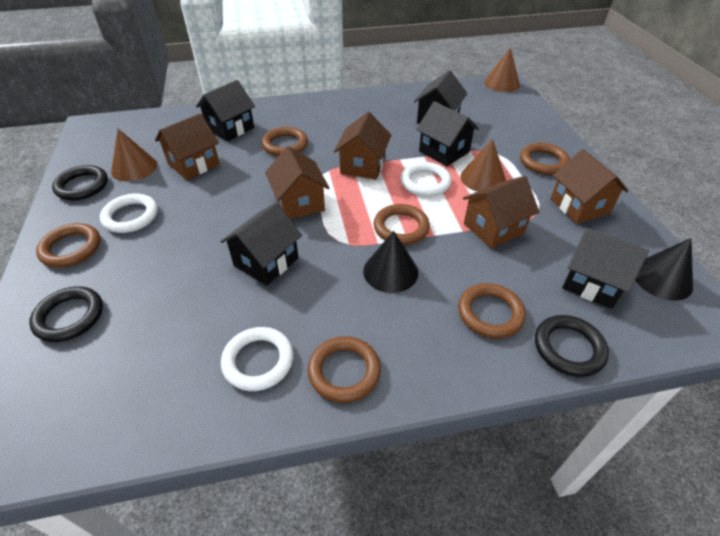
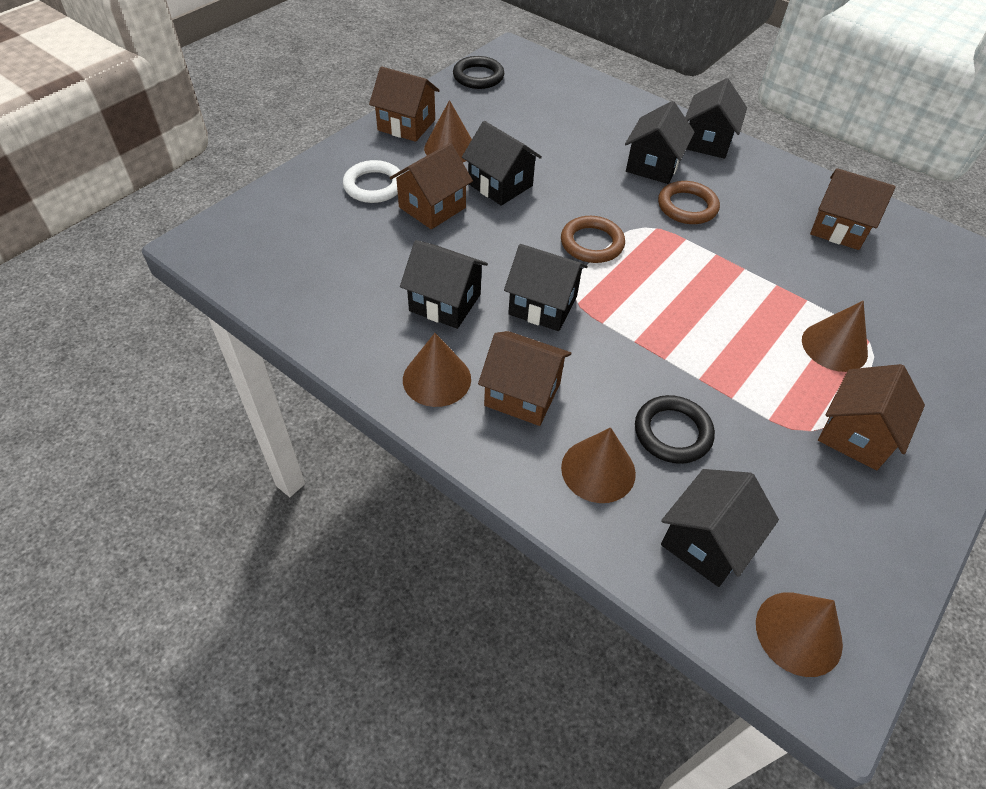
black cone: [363,231,418,293] [635,238,693,301] = 2 -> none = 0
black house: [196,80,255,142] [220,203,302,286] [414,70,467,124] [416,101,479,166] [562,228,649,309] = 5 -> [400,240,488,329] [462,121,542,206] [504,244,588,331] [625,101,695,184] [661,469,779,587] [685,78,747,159] = 6
black ring: [29,286,103,342] [52,165,108,200] [535,315,609,377] = 3 -> [453,56,504,89] [635,395,715,464] = 2
brown cone: [111,129,157,181] [460,139,506,192] [484,48,520,92] = 3 -> [403,333,471,407] [424,100,472,162] [561,427,636,503] [756,592,843,677] [802,301,868,372] = 5
brown ring: [36,223,100,268] [262,127,308,156] [308,336,381,403] [374,204,430,245] [458,283,526,339] [520,143,570,175] = 6 -> [561,216,625,263] [658,181,720,224] = 2
white ring: [100,194,158,233] [221,327,294,391] [400,162,451,197] = 3 -> [343,160,402,203] = 1

